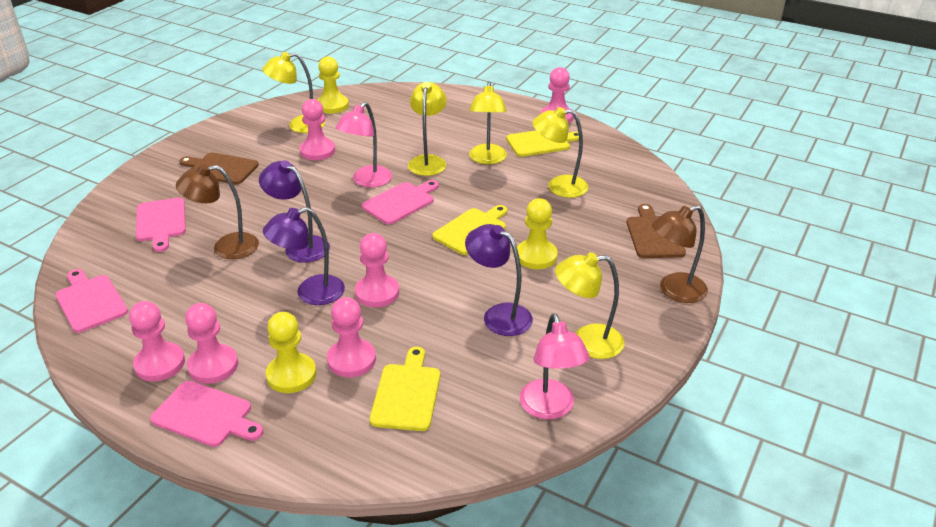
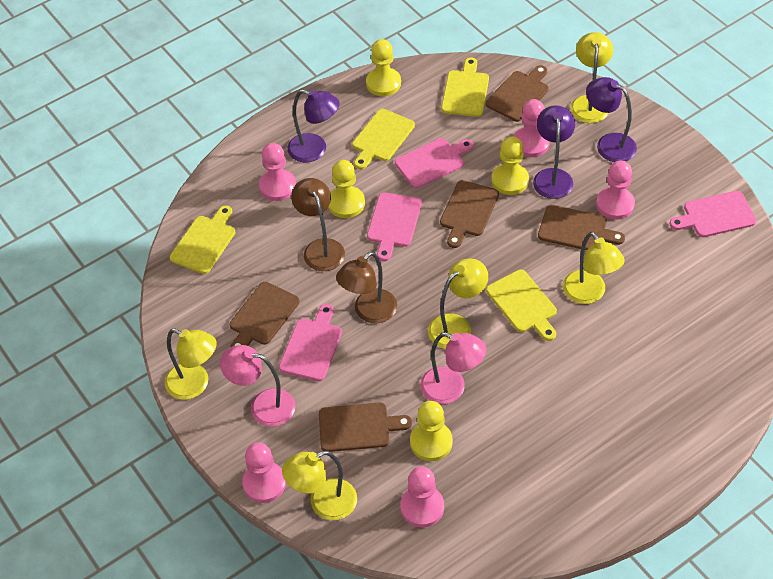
brown cutting board: [179,152,259,184] [627,204,686,258] = 2 -> [230,282,300,348] [319,402,412,452] [440,180,499,248] [486,65,549,122] [538,205,625,250] = 5
pink pawn: [129,301,185,382] [185,303,238,384] [300,99,335,160] [327,297,376,377] [355,233,399,307] [541,67,573,124] = 6 -> [242,442,286,503] [259,143,296,201] [400,467,444,527] [514,99,550,157] [596,160,635,219] = 5
yellow cutting board: [370,347,440,431] [432,205,508,255] [506,130,579,157] = 3 -> [170,206,235,274] [352,109,415,169] [441,58,489,117] [486,270,557,341] = 4
yellow pawn: [266,312,316,393] [317,57,349,114] [517,198,558,269] = 3 -> [328,160,365,218] [366,39,401,96] [410,401,453,461] [492,136,529,195] = 4

